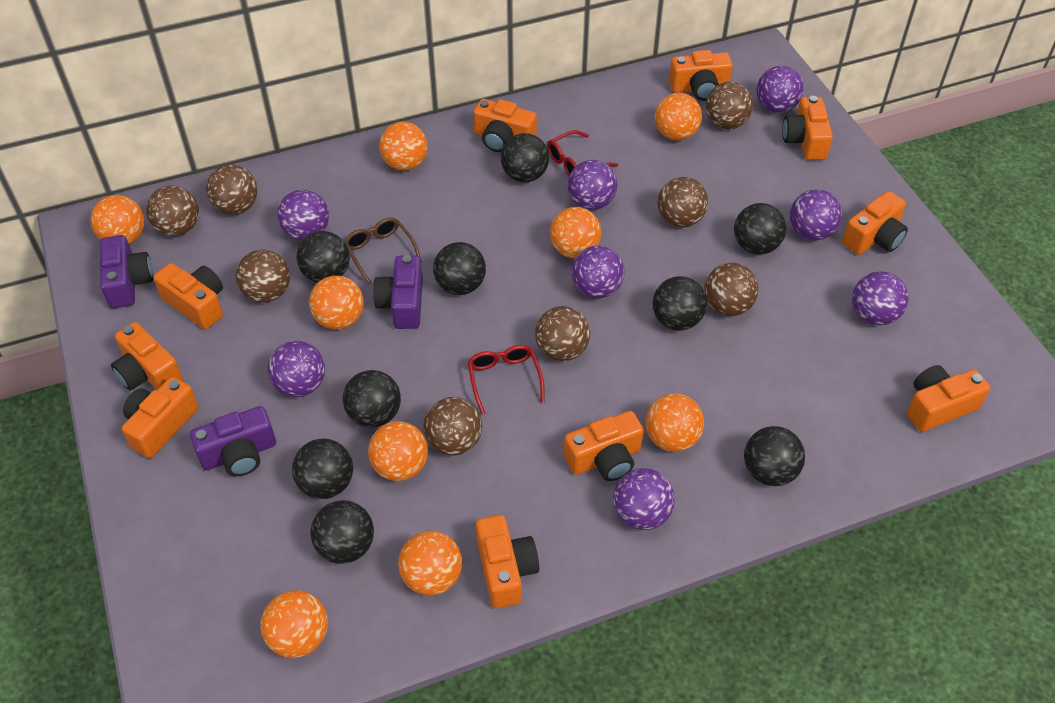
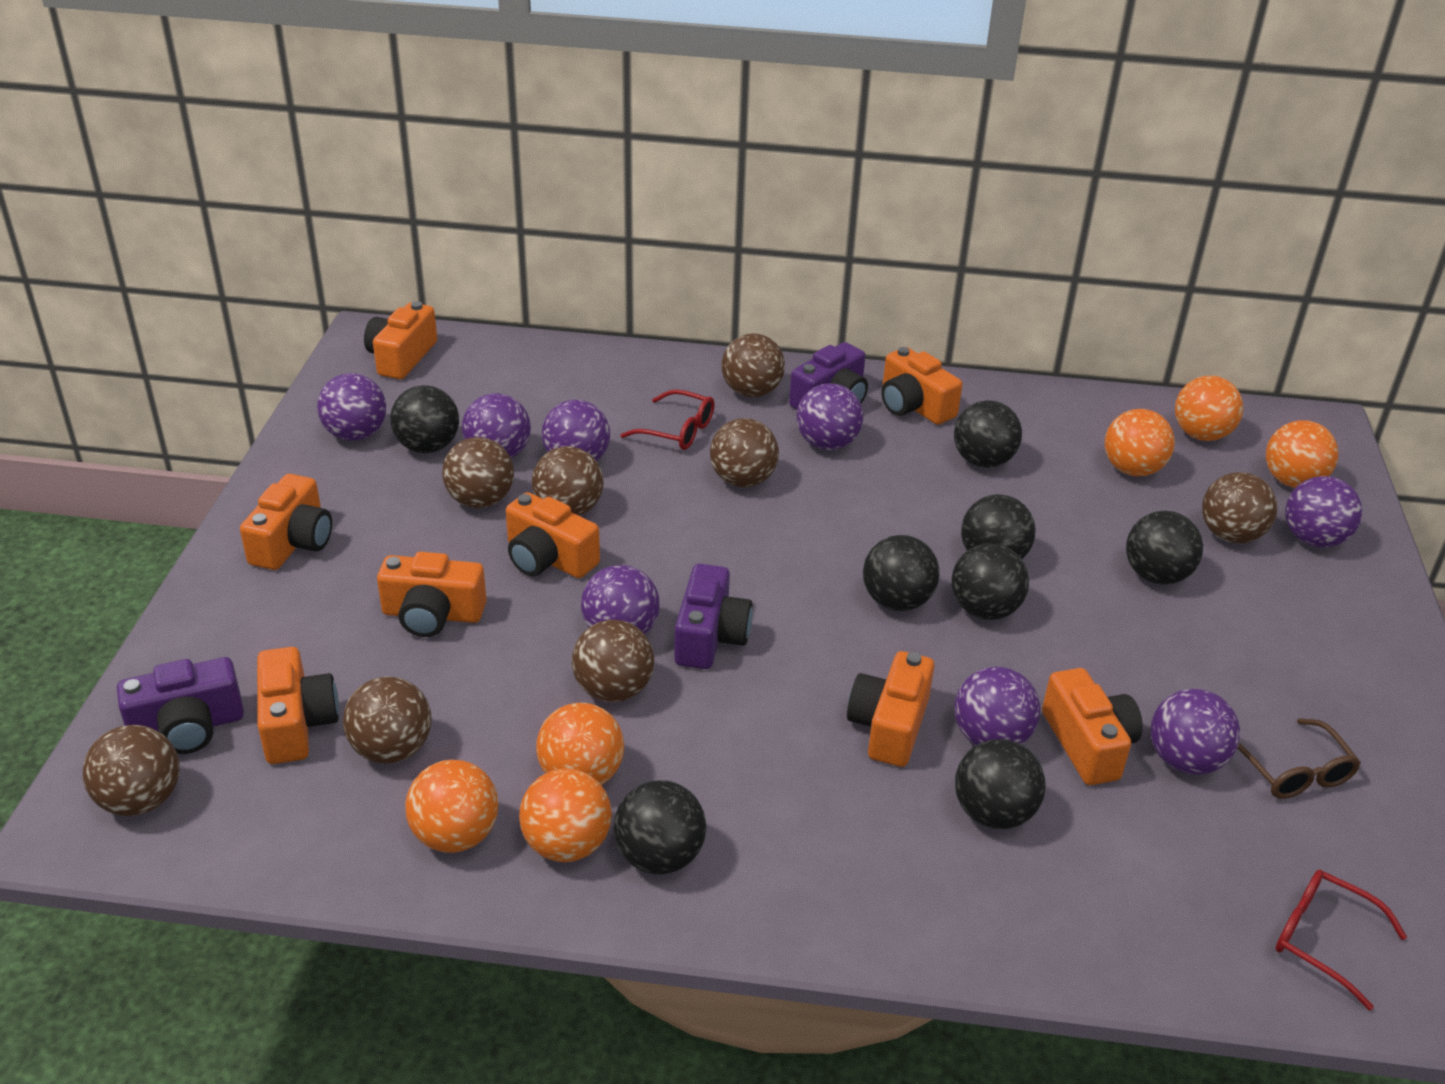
black ball: [292,439,353,499] [297,231,350,283] [311,500,374,564] [343,370,401,428] [433,242,486,295] [501,133,549,182] [653,276,707,330] [734,203,786,254] [744,426,805,486] = 9 -> [390,385,459,453] [614,780,706,874] [863,535,940,611] [952,543,1029,620] [954,400,1022,468] [955,739,1046,829] [961,494,1035,559] [1126,511,1203,585] = 8
orange ball: [91,195,144,244] [260,590,328,658] [309,276,364,330] [368,421,428,481] [379,122,428,171] [398,531,462,596] [550,207,601,258] [645,393,704,452] [655,93,702,141] = 9 -> [405,760,498,853] [519,768,612,862] [536,703,624,785] [1105,409,1175,476] [1175,376,1243,441] [1266,420,1338,488] = 6
orange camera: [111,322,183,391] [122,377,198,458] [153,263,223,329] [473,99,537,152] [476,515,539,608] [564,411,644,481] [669,50,733,101] [782,96,833,160] [842,191,908,255] [907,365,990,432] = 10 -> [240,474,332,570] [257,647,339,764] [364,301,437,379] [377,552,487,637] [506,492,600,578] [847,651,934,767] [881,347,963,425] [1042,668,1143,785] = 8

